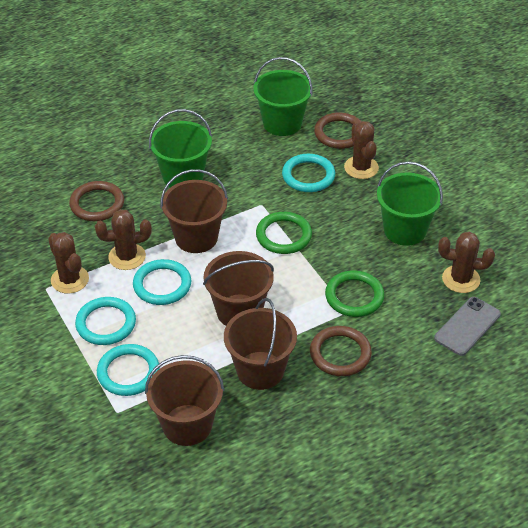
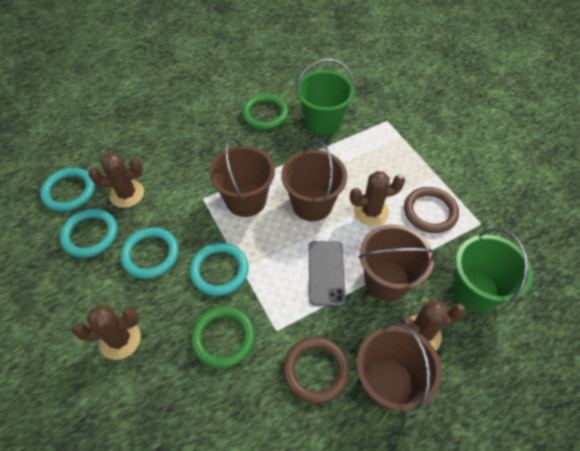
brown ring: [69,181,124,221] [310,326,372,376] [314,112,362,149] = 3 -> [283,337,349,404] [404,187,459,233] = 2
green bucket: [149,109,212,188] [253,57,313,136] [377,161,443,246] = 3 -> [296,59,354,135] [452,228,533,312] = 2

